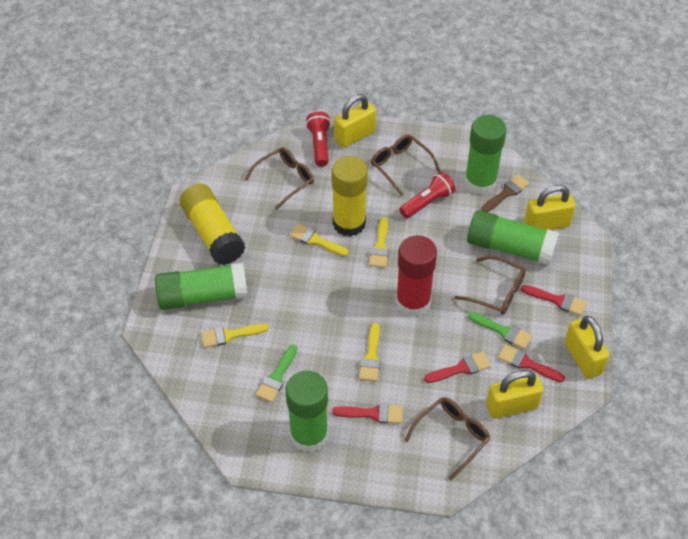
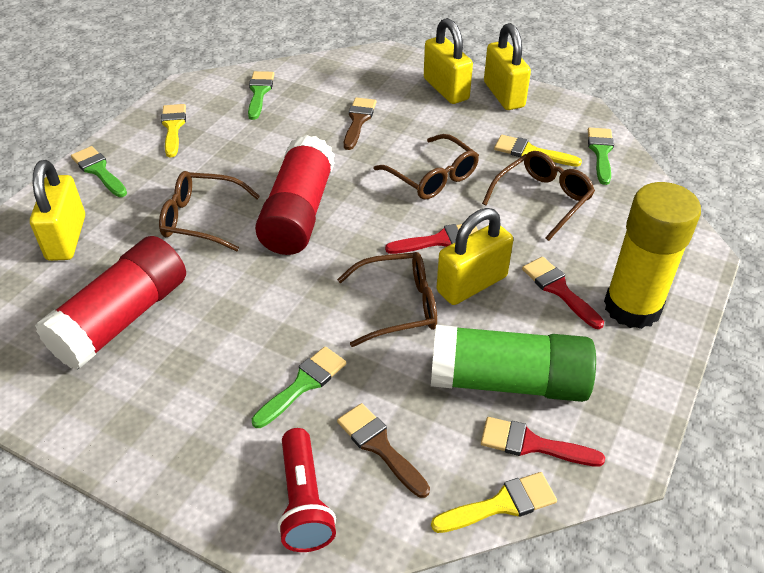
brown brush: [482,174,530,212] = 1 -> [337,403,430,498] [344,97,376,150] = 2
green brush: [256,345,297,402] [468,312,532,349] = 2 -> [71,146,127,197] [248,71,274,120] [252,346,346,428] [588,128,614,185] = 4
green glue stick: [155,262,248,310] [286,370,328,452] [464,115,507,195] [467,210,559,266] = 4 -> [431,325,596,402] = 1
red brush: [332,403,403,424] [424,352,491,383] [498,344,565,382] [521,285,587,316] = 4 -> [385,224,478,254] [481,417,605,467] [522,257,604,329] = 3
red flashlight: [306,111,331,167] [399,172,456,218] = 2 -> [278,428,336,552] = 1
red glue stick: [396,235,437,317] = 1 -> [35,236,186,370] [255,135,335,255] = 2
yellow brush: [201,324,268,348] [289,224,349,256] [359,323,380,381] [369,217,389,268] = 4 -> [161,104,186,158] [431,472,557,533] [494,135,582,167] = 3
yellow glue stick: [180,184,246,265] [331,156,368,237] = 2 -> [604,182,701,329] = 1

